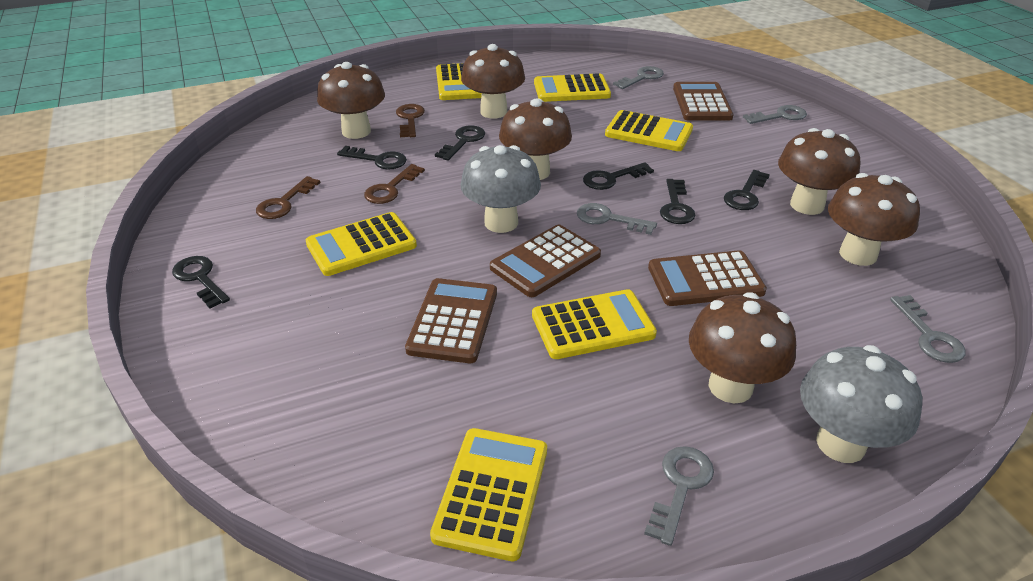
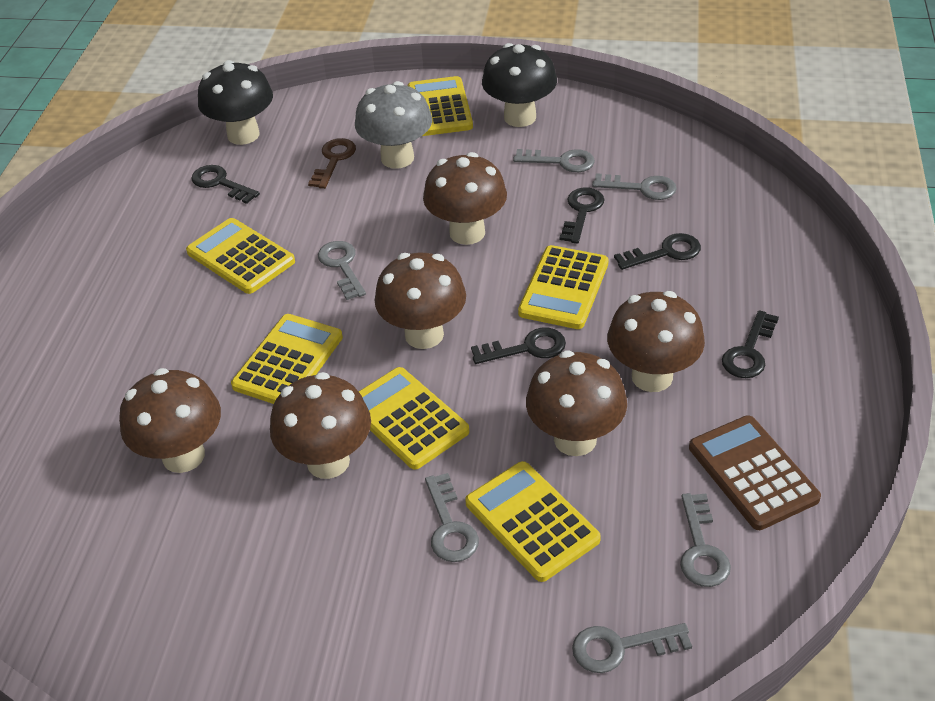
black key: [172,256,230,308] [337,146,407,170] [435,125,485,161] [583,162,654,190] [660,179,696,224] [724,170,770,210] = 6 -> [191,165,260,204] [471,328,566,364] [559,188,605,244] [614,233,701,270] [722,310,779,378] = 5
black mushroom: none = 0 -> [198,60,273,145] [482,43,557,127] = 2
brown calculator: [405,278,497,363] [490,225,601,297] [648,250,767,306] [673,82,733,121] = 4 -> [689,415,821,530] = 1
brown key: [256,176,320,219] [364,164,425,204] [396,104,425,137] = 3 -> [308,138,356,189] = 1
grey key: [577,203,657,235] [613,66,664,89] [644,446,714,546] [743,105,807,124] [890,295,966,363] = 5 -> [318,241,366,300] [425,473,479,562] [513,149,595,172] [572,623,692,673] [592,173,677,200] [680,493,731,587] = 6
grey mushroom: [461,145,541,233] [800,345,922,463] = 2 -> [355,81,432,169] = 1

